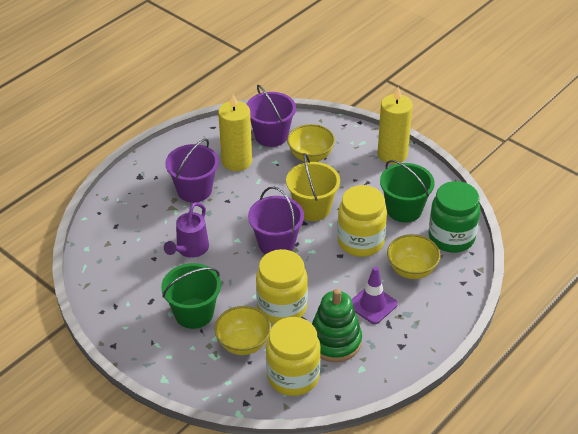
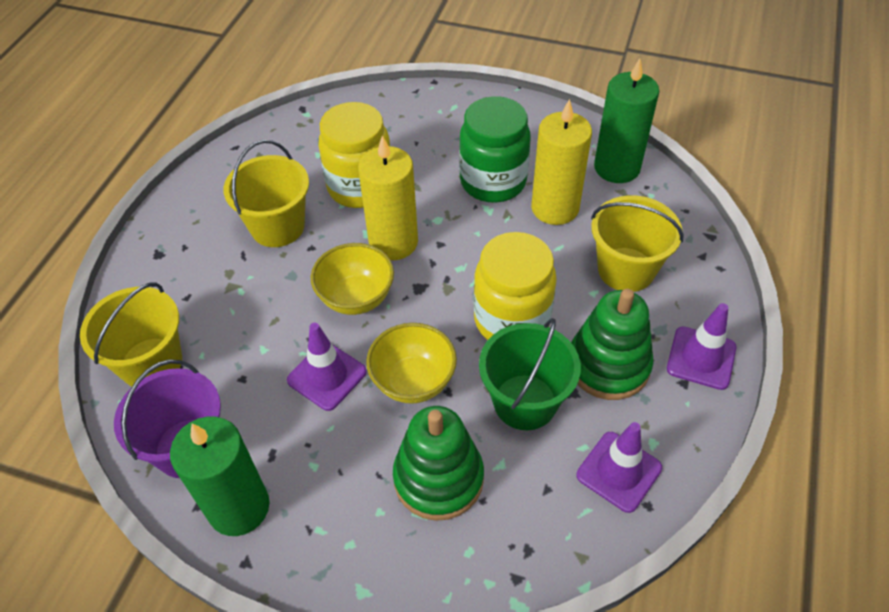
green bucket: [161,263,221,329] [380,160,434,223] = 2 -> [479,318,581,430] = 1
green candle: none = 0 -> [170,417,270,536] [594,58,659,183] = 2
green stacking toy: [312,289,362,362] = 1 -> [393,406,484,521] [571,289,653,400] = 2
purple bucket: [165,139,219,202] [247,85,296,147] [248,186,304,254] = 3 -> [114,359,221,478] = 1
purple traffic cone: [351,266,398,324] = 1 -> [287,323,367,411] [576,422,662,513] [667,303,736,390] = 3
purple watering can: [164,202,209,258] = 1 -> none = 0
yellow bowl: [215,306,271,355] [287,124,335,162] [387,234,440,279] = 3 -> [311,243,394,315] [366,323,457,404] = 2
yellow bucket: [286,153,340,221] = 1 -> [80,282,182,387] [223,140,309,247] [591,195,684,292] = 3
yellow jar: [256,249,308,324] [266,317,321,396] [337,185,387,257] = 3 -> [318,102,390,208] [474,232,557,340] = 2

